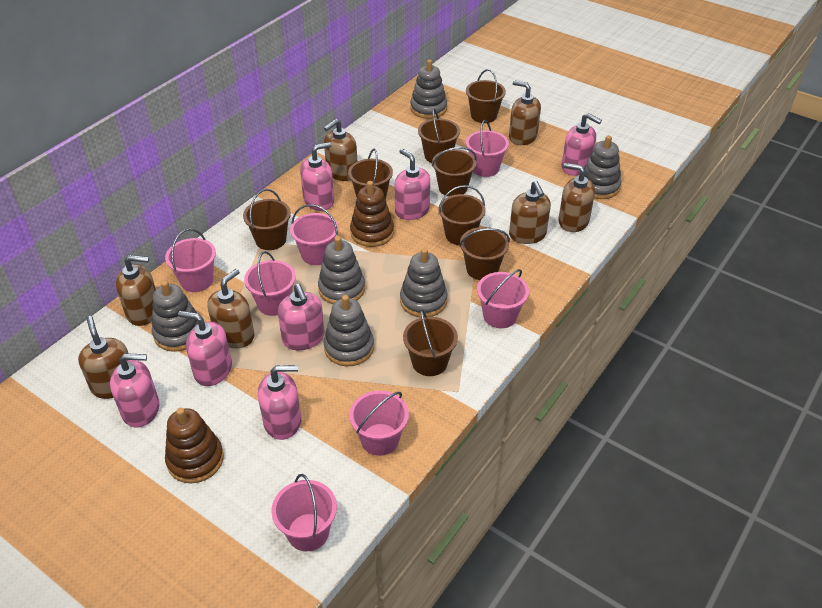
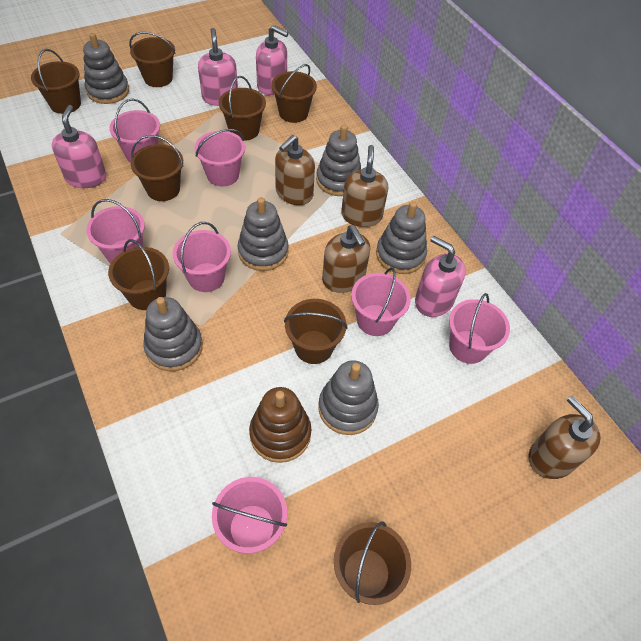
brown soap dispenser: [78,316,129,399] [116,255,156,326] [207,269,254,348] [324,119,357,181] [509,80,541,145] [509,181,551,244] [558,163,595,232] = 7 -> [275,135,315,205] [322,225,370,293] [341,145,388,227] [528,396,601,479] = 4
brown stacking toy: [165,408,224,483] [350,181,394,247] = 2 -> [249,387,311,463] = 1
pink soap dispenser: [110,353,160,428] [178,311,232,386] [258,365,301,440] [278,284,325,350] [300,142,334,211] [395,149,430,220] [562,113,602,176] = 7 -> [52,105,106,188] [198,28,238,106] [256,25,289,95] [415,236,466,317] = 4

